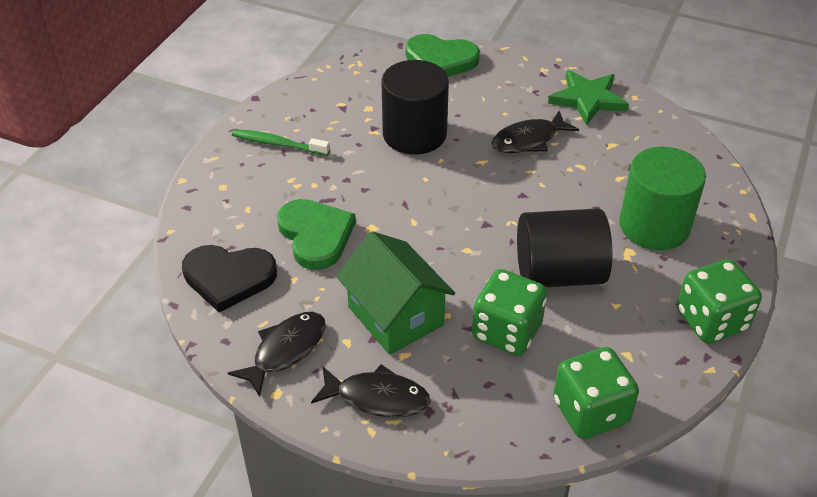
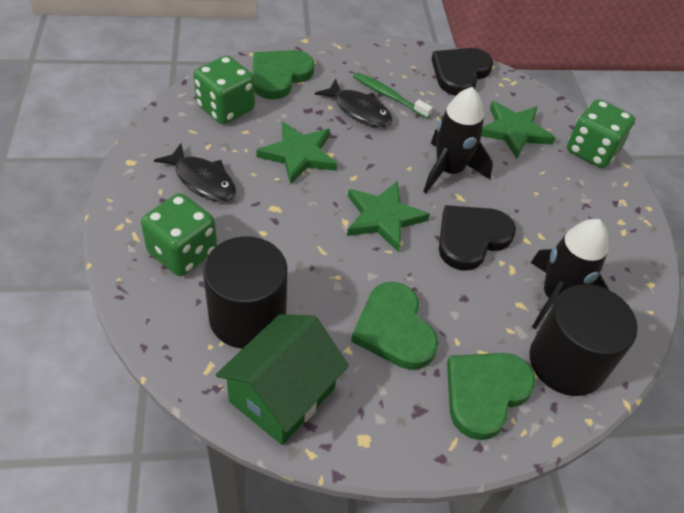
black fish: [228,312,326,397] [311,364,430,417] [491,111,579,153] = 3 -> [154,143,236,202] [315,79,393,127] = 2
black heart: [182,245,277,313] = 1 -> [431,48,493,95] [439,205,516,270] = 2
black rocket: none = 0 -> [423,87,493,193] [531,219,609,329] = 2
green cylinder: [619,146,706,250] = 1 -> none = 0
green heart: [277,199,356,270] [406,34,480,77] = 2 -> [253,50,315,99] [351,282,438,370] [447,353,536,440] = 3
green star: [548,70,629,126] = 1 -> [256,121,337,185] [347,181,430,252] [481,101,556,159] = 3

